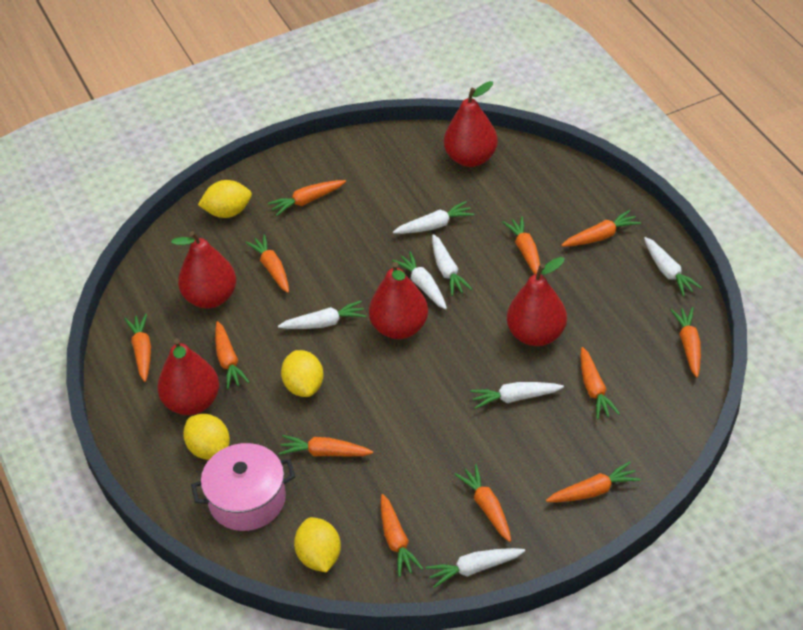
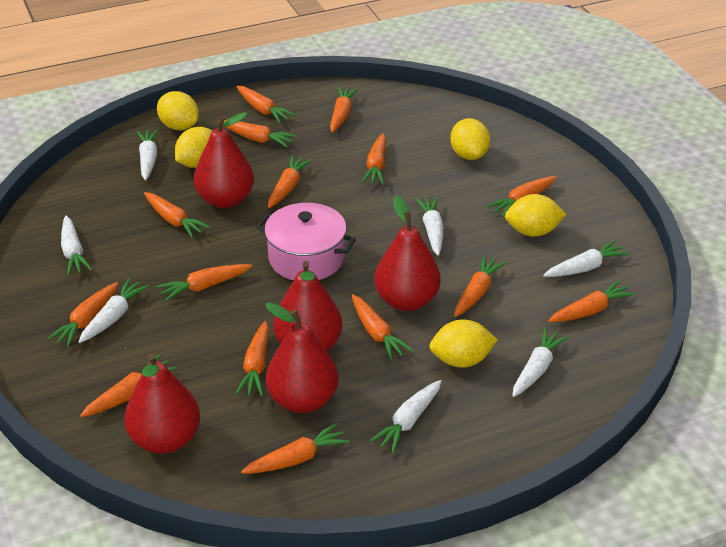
orange carrot: [125,314,151,382] [215,321,249,389] [245,234,289,293] [268,180,346,216] [279,435,373,456] [381,494,423,577] [454,464,511,542] [502,216,541,275] [546,461,641,502] [561,210,641,246] [581,347,620,420] [671,307,701,378] = 12 -> [47,282,118,348] [80,355,176,417] [144,192,210,238] [157,264,252,301] [222,120,297,147] [235,321,269,396] [236,86,295,123] [241,423,350,474] [268,155,312,208] [330,87,358,133] [352,294,414,360] [361,133,386,185] [454,255,506,317] [486,176,557,218] [548,280,635,322] = 15
yellow lemon: [183,414,230,460] [198,180,252,218] [281,350,324,397] [294,517,341,572] = 4 -> [157,91,199,130] [175,127,212,168] [429,319,498,368] [450,118,490,160] [505,194,566,237] = 5

